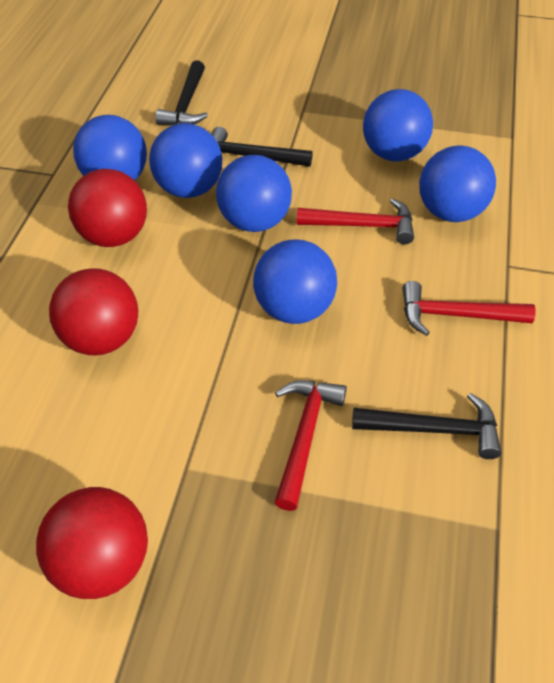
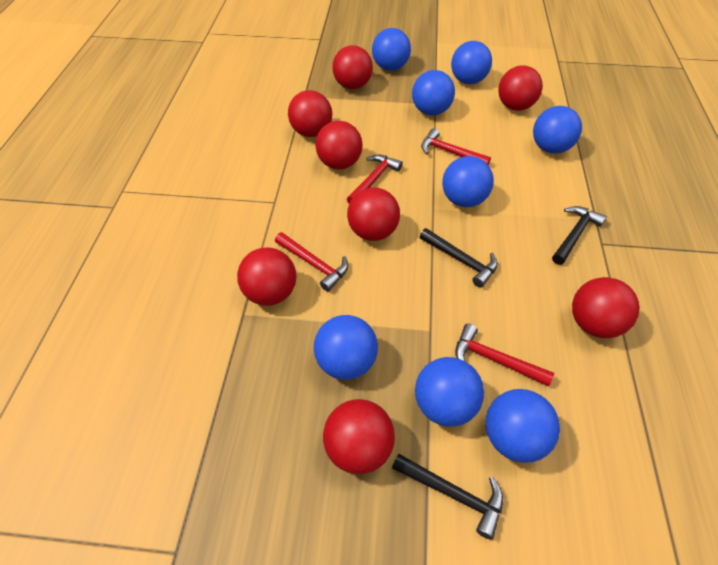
blue ball: [73,115,147,180] [149,123,222,198] [216,155,292,232] [253,239,337,324] [363,89,433,161] [419,146,496,222] = 6 -> [314,315,378,380] [372,28,411,71] [412,70,455,115] [415,357,484,427] [442,156,494,207] [451,41,492,84] [486,389,560,463] [533,106,582,154] = 8
red ball: [36,487,148,599] [49,268,138,355] [68,169,147,247] = 3 -> [237,247,296,306] [288,90,332,137] [315,121,363,169] [323,399,395,474] [332,45,373,89] [347,187,400,241] [498,65,543,111] [572,277,640,338] = 8
red hammer: [274,380,347,511] [297,198,414,244] [403,281,536,336] = 3 -> [275,232,348,292] [347,155,403,204] [421,128,491,165] [455,324,554,387] = 4

